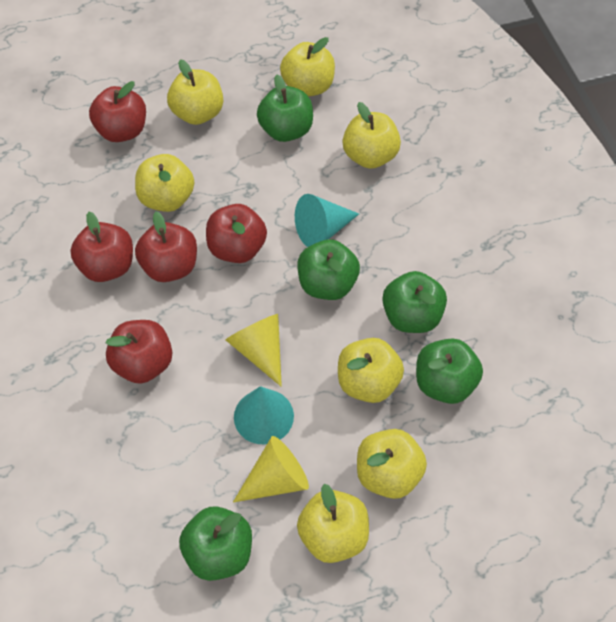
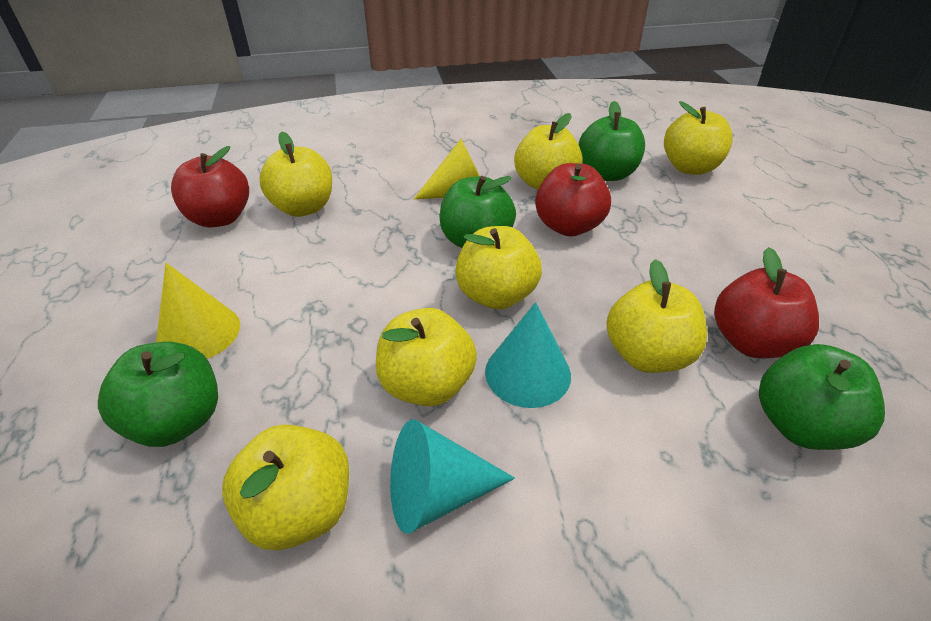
green apple: [179,506,252,581] [257,75,313,142] [297,239,360,300] [382,271,447,333] [416,338,483,404] = 5 -> [98,342,218,447] [439,176,516,248] [579,101,645,181] [759,344,885,450] = 4
red apple: [70,212,133,282] [89,81,146,142] [106,320,172,384] [135,211,197,282] [206,204,267,263] = 5 -> [171,146,249,228] [535,163,611,236] [714,247,819,358] = 3

